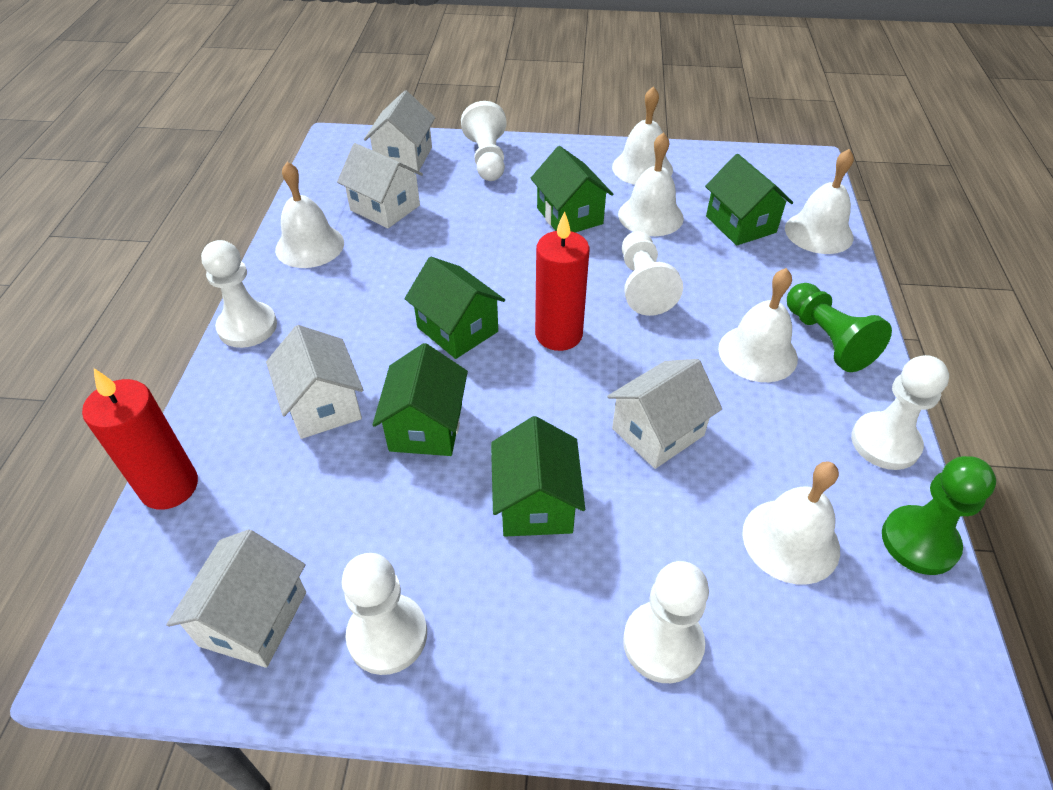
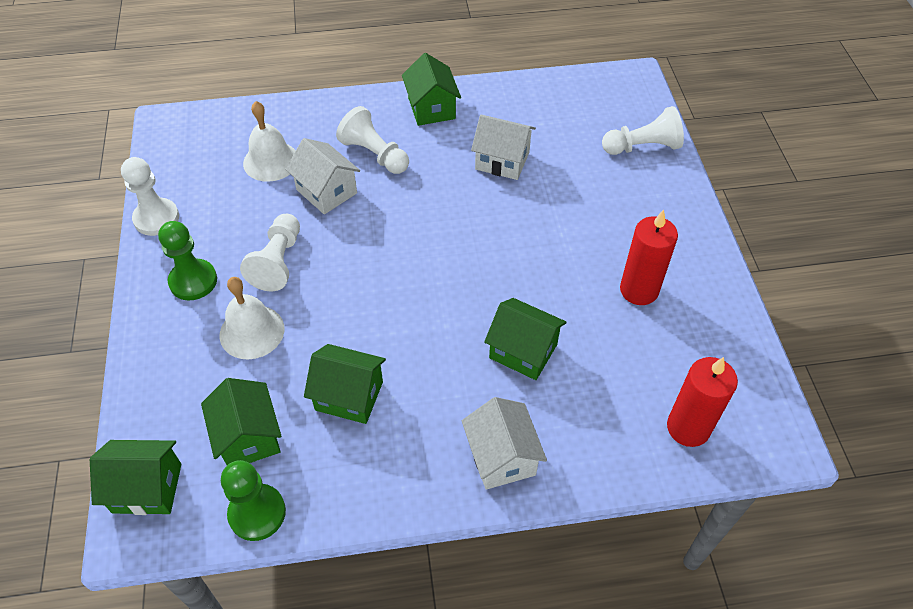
white bell: [275,162,344,268] [612,86,673,185] [618,132,684,236] [718,268,798,382] [742,462,840,585] [785,149,854,254] = 6 -> [220,277,285,359] [243,101,296,182] = 2
white house: [166,529,306,668] [266,325,363,439] [337,143,423,228] [364,91,435,173] [607,359,722,469] = 5 -> [285,138,360,215] [462,397,547,490] [471,115,536,180] = 3
white pawn: [201,240,277,348] [342,553,427,675] [461,101,506,181] [622,231,683,316] [623,561,709,683] [851,355,949,470] = 6 -> [121,157,179,236] [240,214,300,291] [336,106,409,174] [602,106,684,155] = 4

